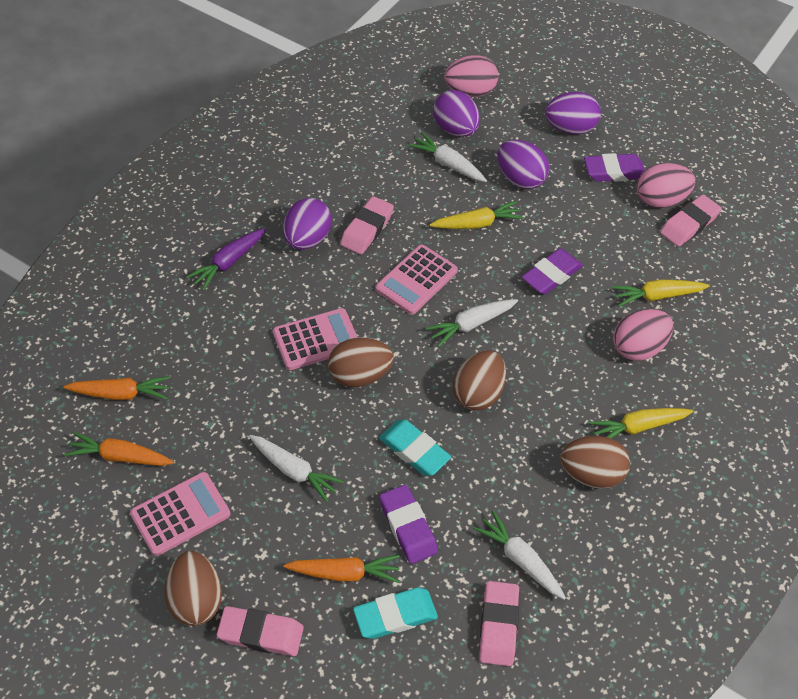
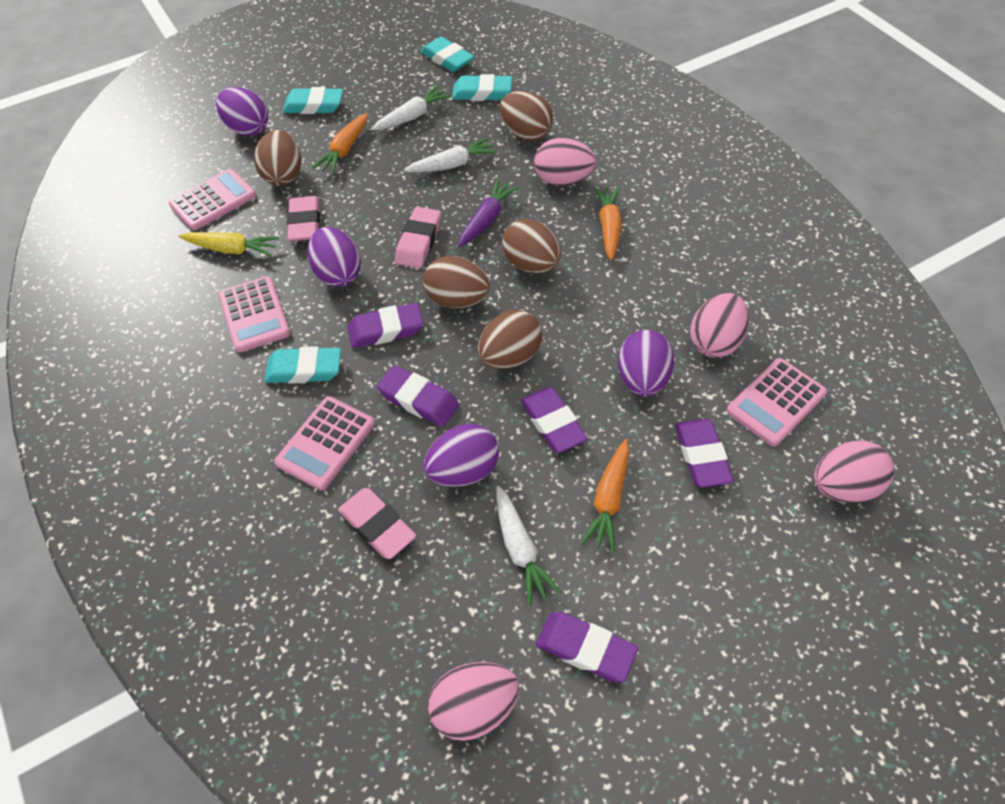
brown egg: [164,551,222,626] [328,337,393,387] [453,350,506,411] [560,436,630,489] = 4 -> [254,130,301,186] [423,256,490,308] [478,310,542,369] [500,91,553,141] [502,219,561,273] = 5
pink calculator: [130,472,231,556] [273,308,357,370] [375,244,458,315] = 3 -> [169,169,256,230] [218,276,291,353] [274,396,375,490] [726,358,827,446] = 4
pink egg: [444,55,498,97] [613,309,674,361] [637,163,696,208] = 3 -> [428,662,520,741] [534,138,596,186] [690,293,749,358] [814,441,894,503] = 4
pink eraser: [217,606,304,656] [340,196,394,255] [479,581,519,666] [660,195,722,247] = 4 -> [287,196,320,241] [338,488,416,559] [395,207,441,268] = 3
purple eraser: [379,485,438,564] [521,248,583,295] [584,153,645,182] = 3 -> [348,303,423,348] [377,365,460,427] [521,388,588,453] [536,612,638,682] [675,419,734,488] = 5
turquoise eraser: [353,588,438,639] [379,419,451,476] = 2 -> [265,346,341,384] [283,87,343,114] [421,37,474,72] [452,74,512,101] = 4
white carrot: [249,435,344,503] [408,132,487,182] [426,299,518,347] [473,511,566,600] = 4 -> [372,85,452,130] [404,138,497,172] [496,486,561,605] = 3
yellow carrot: [430,201,524,229] [590,408,693,438] [612,279,710,307] = 3 -> [179,232,279,256] = 1

